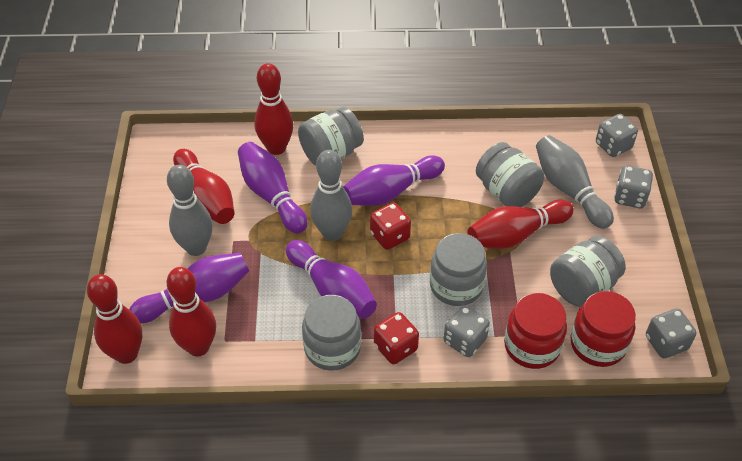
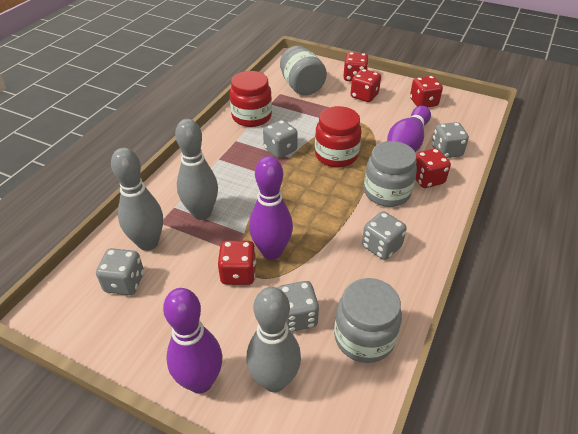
grey dice: [444,305,490,357] [596,114,638,157] [614,165,653,208] [646,308,696,358] = 4 -> [96,248,144,295] [263,120,298,158] [278,281,319,332] [362,211,407,260] [432,122,469,158] = 5
grey jar: [298,107,364,166] [302,295,361,371] [430,233,487,306] [476,142,544,207] [550,236,626,307] = 5 -> [280,46,327,95] [334,278,402,363] [364,141,417,207] = 3
purple bowling pin: [129,253,249,323] [238,142,307,233] [286,240,377,319] [343,156,445,206] = 4 -> [163,288,222,394] [249,156,293,260] [387,106,431,152] = 3
red bowling pin: [87,274,142,364] [167,267,216,356] [173,149,234,224] [254,63,293,155] [467,199,574,249] = 5 -> none = 0
red dice: [370,203,411,250] [374,312,419,364] = 2 -> [217,241,256,285] [343,52,369,82] [351,69,381,102] [410,76,443,107] [415,148,451,188] = 5

